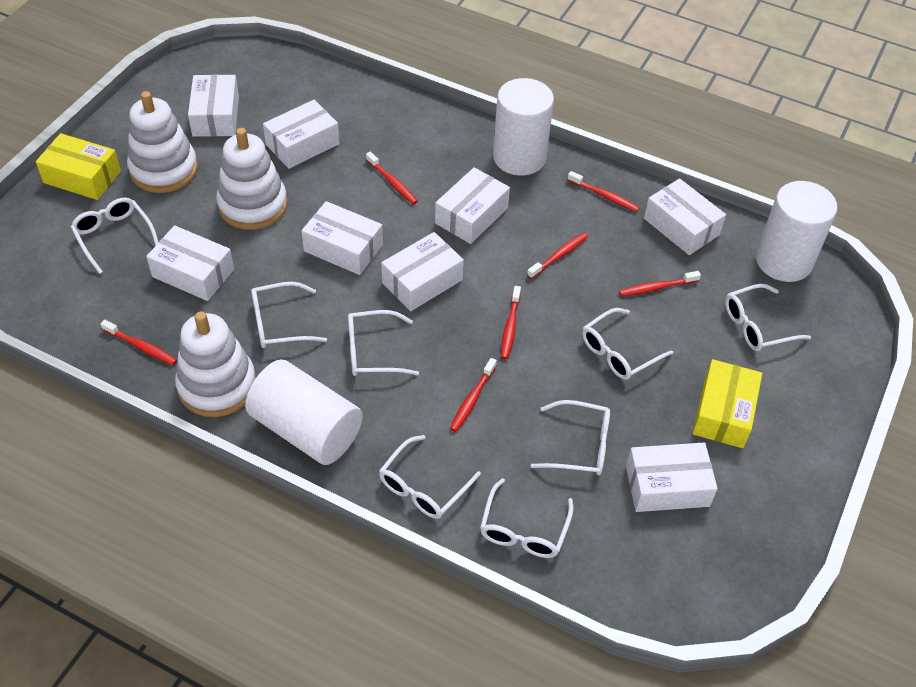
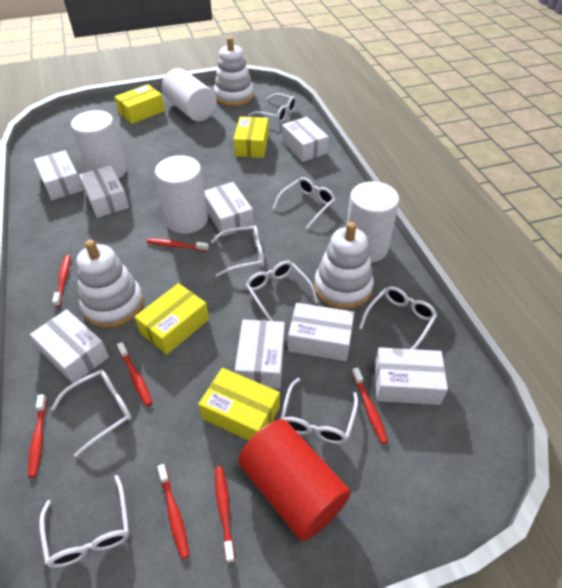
red cylinder: none = 0 -> [238,419,351,541] = 1
white cylinder: [245,359,363,465] [493,78,554,176] [756,181,837,282] = 3 -> [71,110,126,179] [155,155,208,234] [162,68,217,121] [346,181,399,263] = 4
yellow box: [36,133,121,200] [693,359,762,448] = 2 -> [114,84,165,124] [134,283,209,355] [198,368,280,441] [233,116,269,158] = 4

